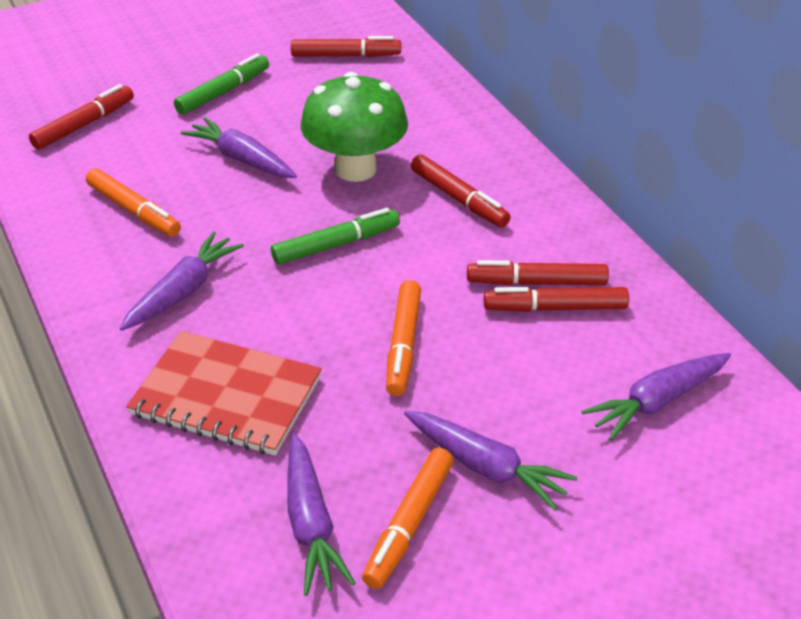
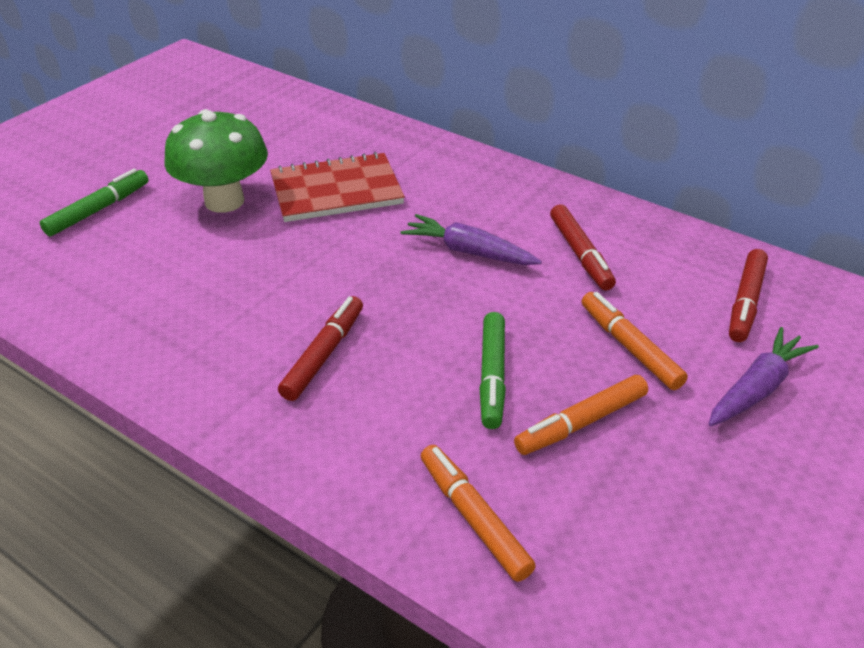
purple carrot: [120,231,244,331] [181,117,297,178] [287,434,356,596] [404,411,578,511] [581,353,731,441] = 5 -> [401,214,542,265] [709,327,819,426] = 2
red marker: [29,84,134,150] [291,36,401,57] [411,154,511,228] [467,260,609,285] [484,287,629,312] = 5 -> [278,296,363,401] [550,204,616,290] [729,249,768,342] = 3

